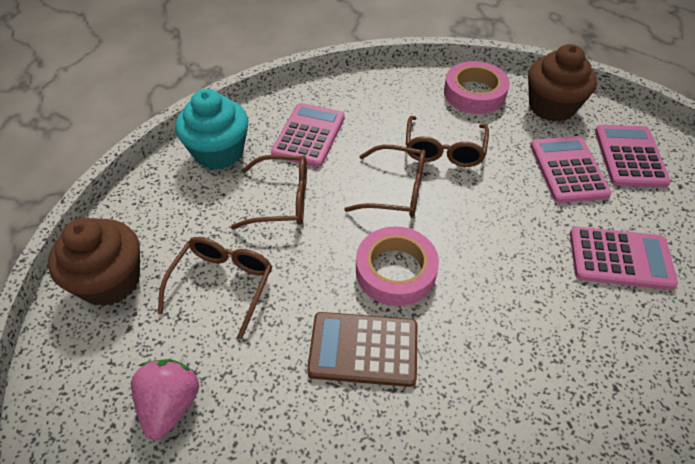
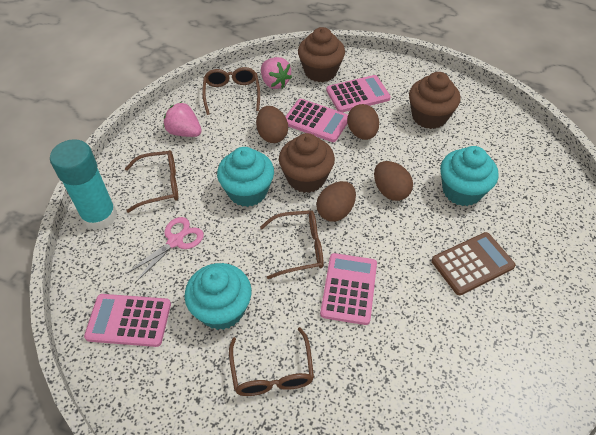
brown cupcake: [48,218,140,306] [528,44,597,122] = 2 -> [279,133,335,193] [298,27,345,82] [409,72,461,129] = 3
brown egg: none = 0 -> [256,106,288,143] [316,181,356,222] [347,104,379,140] [374,161,413,201] = 4
pink scissors: none = 0 -> [126,217,204,283] = 1
pink strawberry: [131,359,199,440] = 1 -> [164,102,202,137] [261,57,292,89] = 2
pink tape: [356,226,439,306] [444,61,510,114] = 2 -> none = 0
turquoise cupcake: [175,89,248,170] = 1 -> [184,263,252,330] [217,147,274,207] [440,146,498,206] = 3
turquoise glue stick: none = 0 -> [50,139,117,230] = 1

